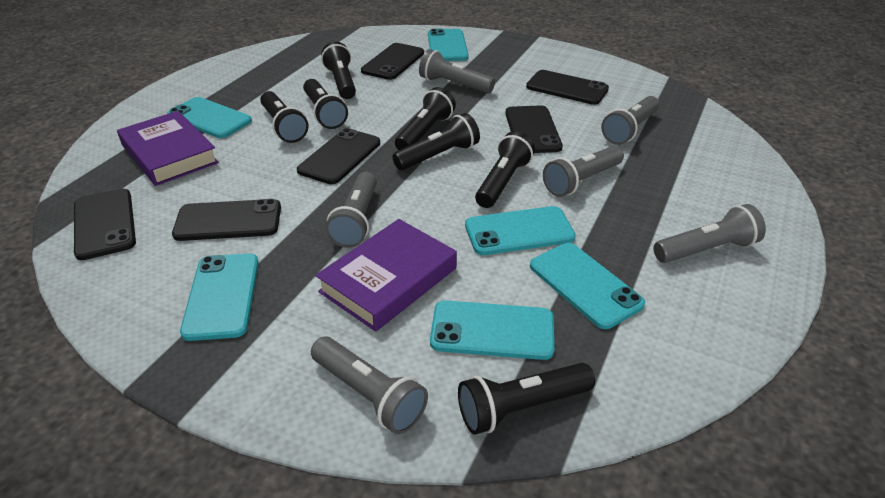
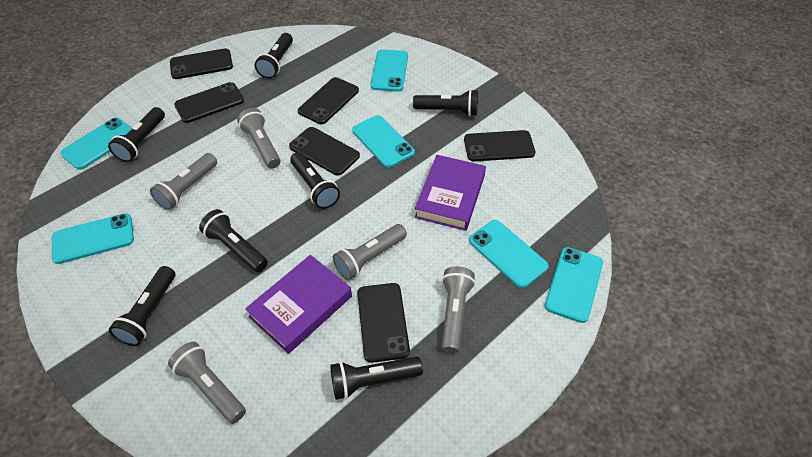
grey flashlight: [311,337,428,434] [325,172,377,248] [419,49,495,93] [543,146,624,197] [601,96,660,145] [654,204,766,263] = 6 -> [150,153,217,210] [168,342,246,424] [237,108,280,168] [333,224,407,280] [441,266,475,353] = 5

